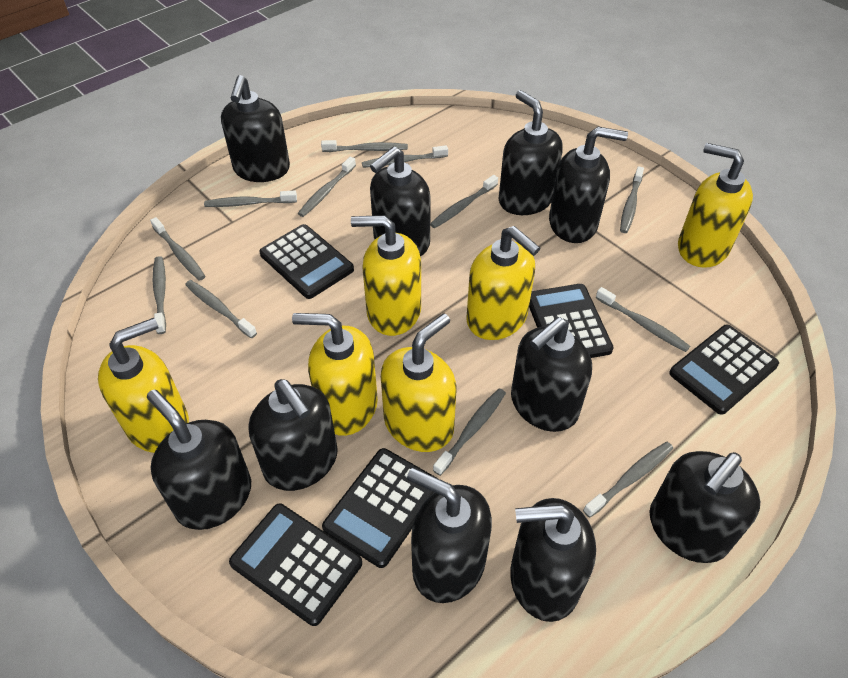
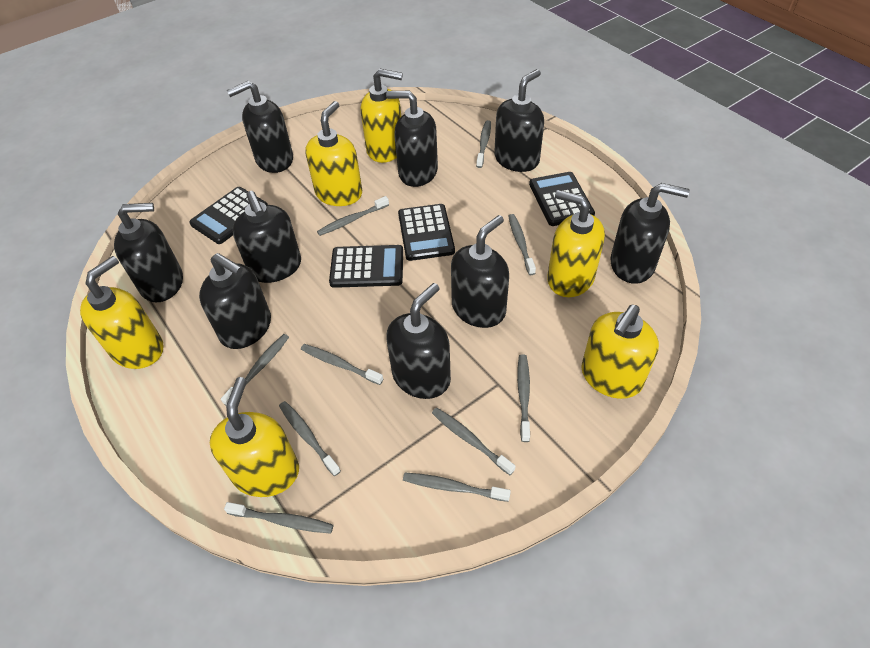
black calculator: [229,504,362,626] [259,224,354,299] [322,448,435,568] [529,284,614,358] [669,325,779,415] = 5 -> [189,187,268,244] [329,245,403,288] [398,204,455,261] [529,172,595,226] = 4
black soap dispenser: [147,389,251,530] [221,75,290,182] [249,379,338,491] [370,147,431,256] [407,468,492,603] [499,90,563,215] [510,498,596,622] [511,317,592,432] [549,127,628,243] [650,451,760,563] = 10 -> [114,203,183,302] [199,253,271,349] [227,81,293,173] [232,191,301,283] [386,91,438,187] [386,283,451,399] [451,215,509,328] [494,69,544,172] [610,183,690,284] = 9
grey toothbrush: [150,217,205,281] [153,256,166,334] [185,280,257,338] [204,191,297,207] [298,157,356,217] [321,140,408,152] [362,145,448,168] [430,175,498,228] [433,388,506,476] [583,442,673,518] [596,287,690,352] [620,166,644,233] = 12 -> [221,334,289,405] [224,502,333,534] [279,401,341,476] [301,344,383,385] [317,196,389,236] [403,473,511,502] [432,408,516,475] [476,120,491,168] [508,214,536,275] [517,354,530,442] = 10

